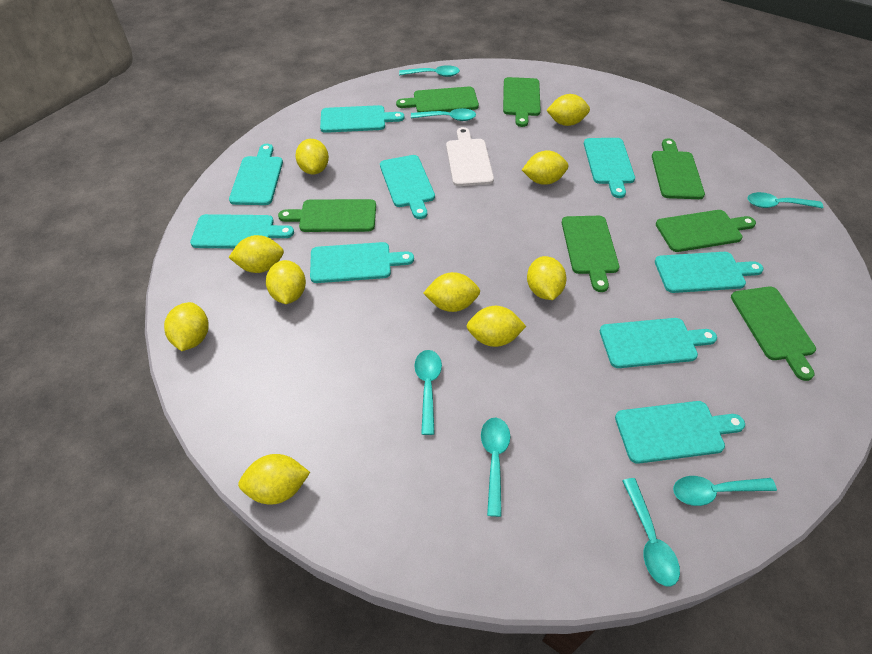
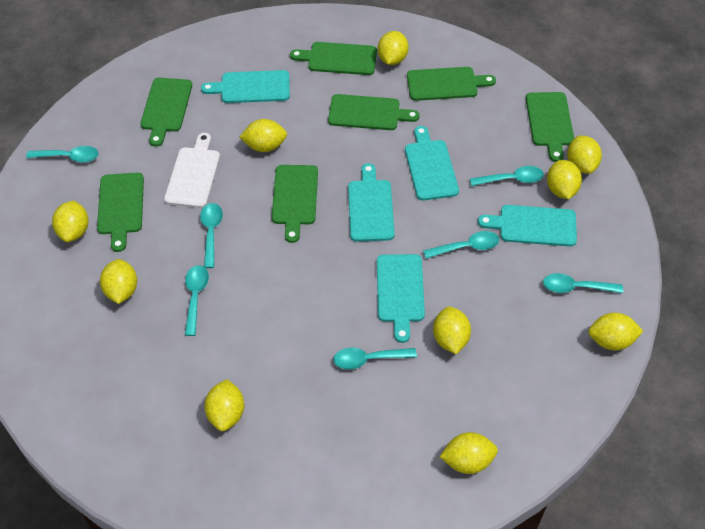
turquoise cutting board: [190,214,294,249] [229,144,283,205] [310,242,414,283] [320,105,404,133] [380,155,435,219] [584,138,635,198] [600,318,717,368] [615,401,745,464] [655,252,764,293] = 9 -> [201,70,290,103] [348,163,395,242] [377,254,425,343] [405,126,459,201] [478,205,577,246] = 5

